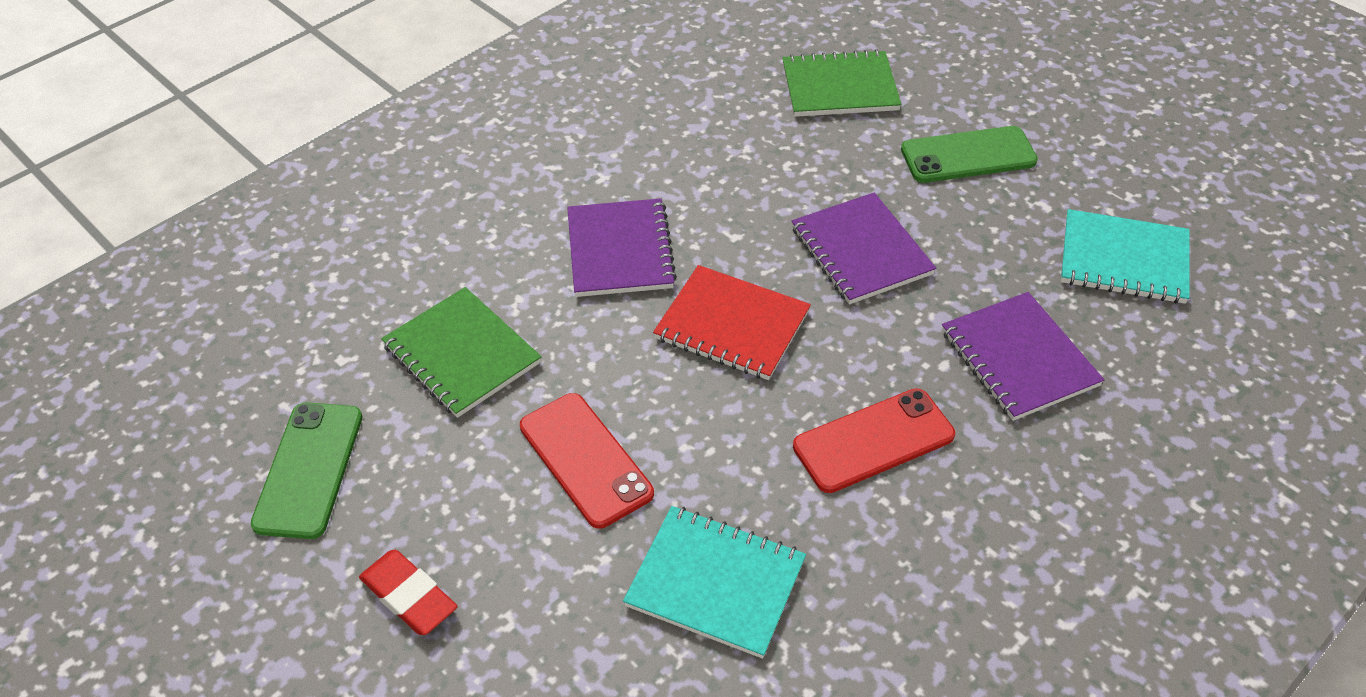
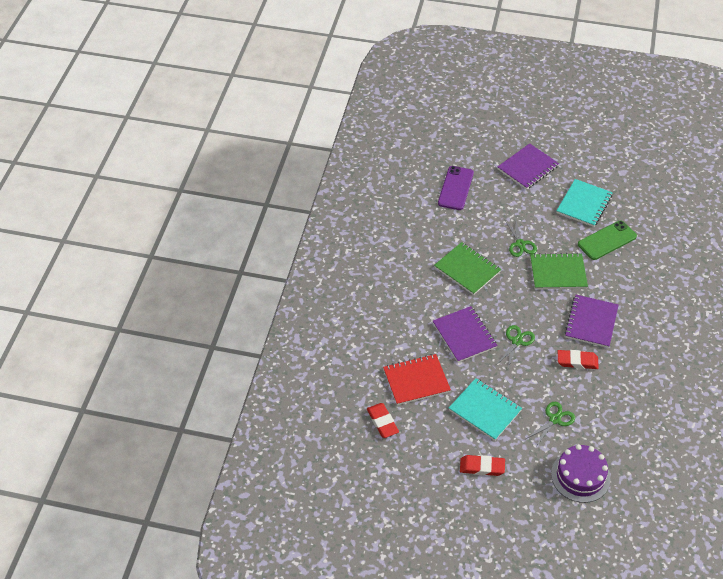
green phone: [251,402,362,539] [901,126,1038,183] = 2 -> [578,221,637,260] = 1
green scissors: none = 0 -> [496,325,535,368] [504,217,537,257] [526,402,575,448] = 3
purple cake: none = 0 -> [551,444,610,503] = 1
purple phone: none = 0 -> [438,166,474,210] = 1
red eraser: [359,550,458,635] = 1 -> [367,403,399,438] [460,455,505,476] [558,350,599,369] = 3
red phone: [520,393,654,529] [793,388,955,493] = 2 -> none = 0

